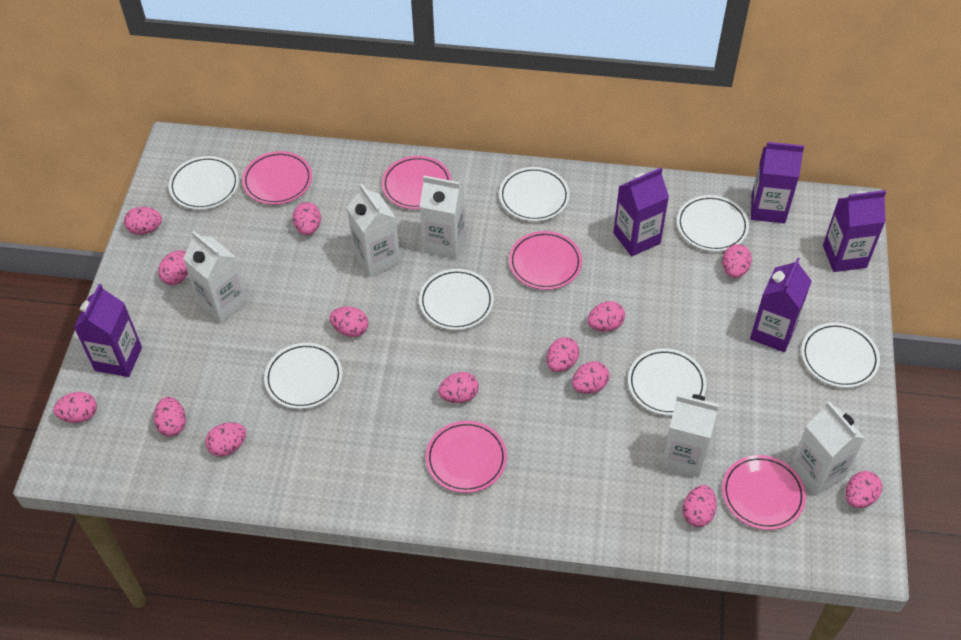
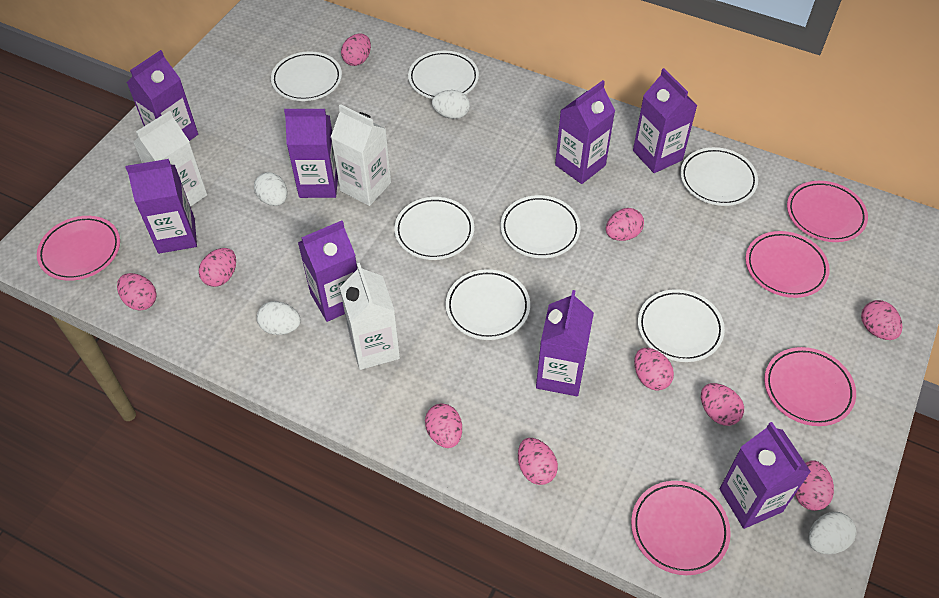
pink egg: [53,392,97,423] [124,207,162,235] [154,397,186,436] [158,250,188,285] [205,422,246,457] [293,202,321,235] [330,307,368,337] [438,372,479,403] [546,337,579,372] [572,361,609,394] [587,301,625,332] [682,485,717,527] [722,244,752,278] [845,471,882,508] = 14 -> [117,273,156,311] [199,248,236,287] [341,34,371,66] [425,404,462,448] [518,438,558,485] [606,208,644,241] [634,348,674,391] [701,383,744,426] [795,460,834,511] [861,300,902,340] = 10
purple carton: [74,284,142,377] [613,168,669,256] [750,257,812,352] [751,142,804,223] [823,190,886,272] = 5 -> [126,159,197,254] [127,50,198,141] [284,109,338,198] [298,221,357,322] [536,290,594,396] [555,80,615,184] [633,68,698,173] [720,422,811,529] = 8
white carton: [183,231,248,323] [347,184,400,278] [420,176,466,259] [661,394,719,478] [791,401,865,496] = 5 -> [133,111,207,207] [331,104,391,206] [340,263,400,370] = 3
white egg: none = 0 -> [254,172,288,206] [257,301,301,335] [432,90,470,119] [808,512,856,554] = 4

